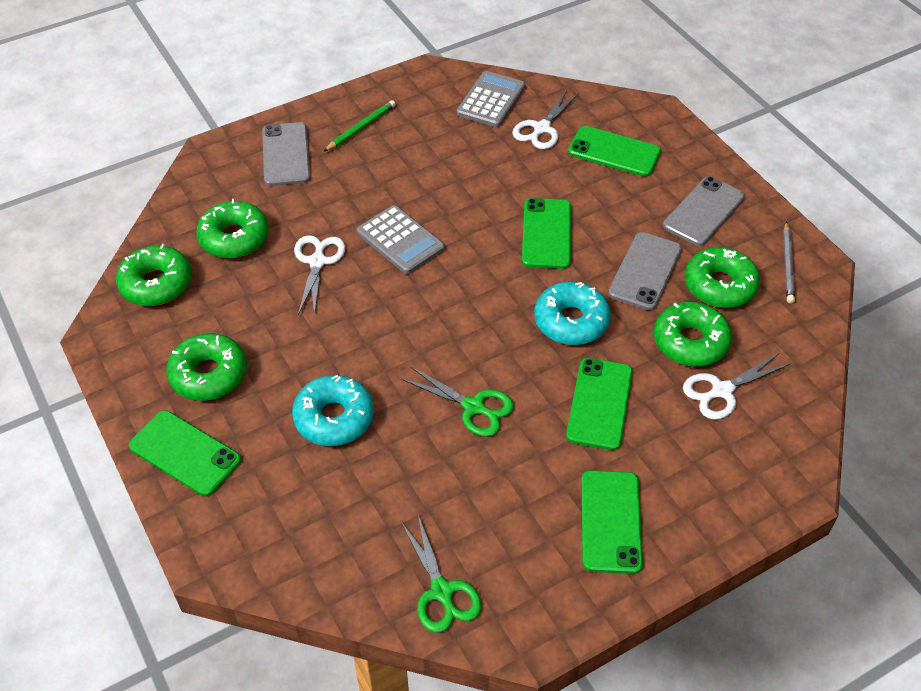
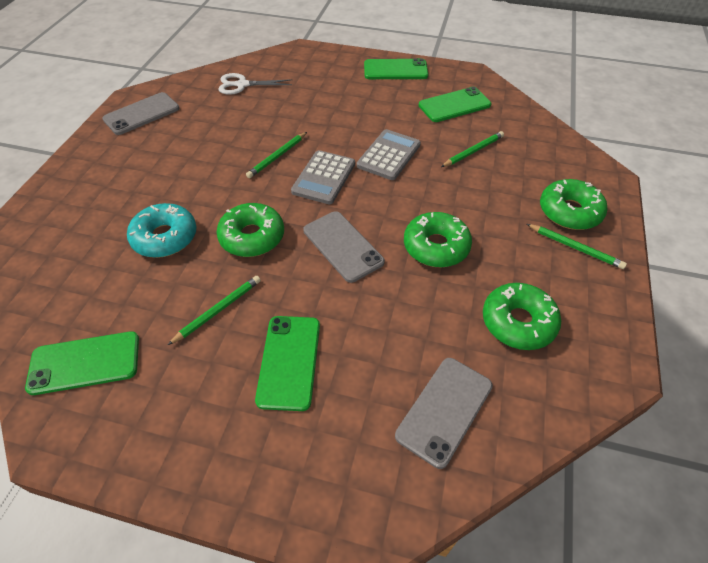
green donut: [116,244,192,306] [167,333,247,401] [196,199,269,258] [653,302,732,367] [685,247,760,308] = 5 -> [217,203,284,257] [404,212,472,267] [483,283,561,350] [540,179,607,230] = 4
green pencil: [323,100,396,152] = 1 -> [168,276,261,345] [246,132,307,178] [441,131,504,167] [527,224,627,269] = 4
green phone: [129,410,241,496] [522,198,571,269] [566,358,633,450] [568,126,661,177] [581,470,643,574] = 5 -> [25,331,139,395] [255,316,320,411] [364,58,428,79] [419,87,491,122] = 4
green scissors: [400,515,482,632] [401,366,514,437] = 2 -> none = 0
grey pencil: [783,221,795,304] = 1 -> none = 0
turquoise donut: [292,375,374,446] [534,282,611,345] = 2 -> [127,203,196,258] = 1
white scissors: [294,235,345,316] [512,90,579,149] [683,353,790,420] = 3 -> [218,73,292,95] = 1

